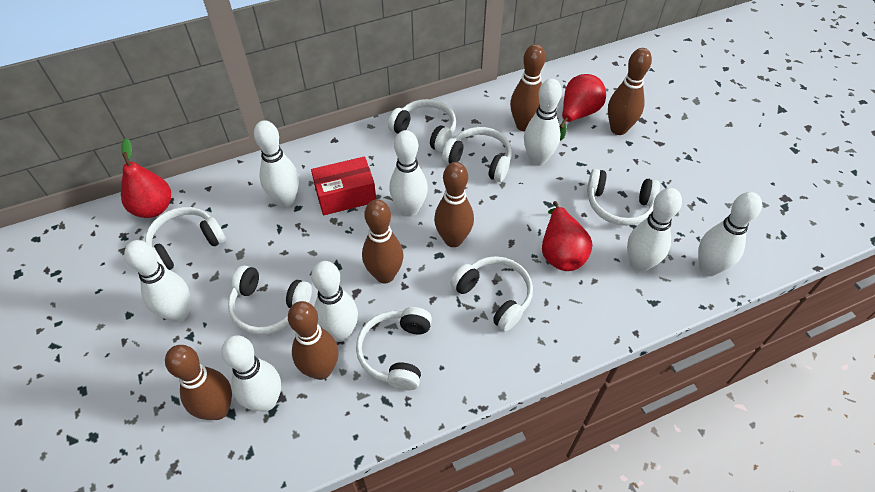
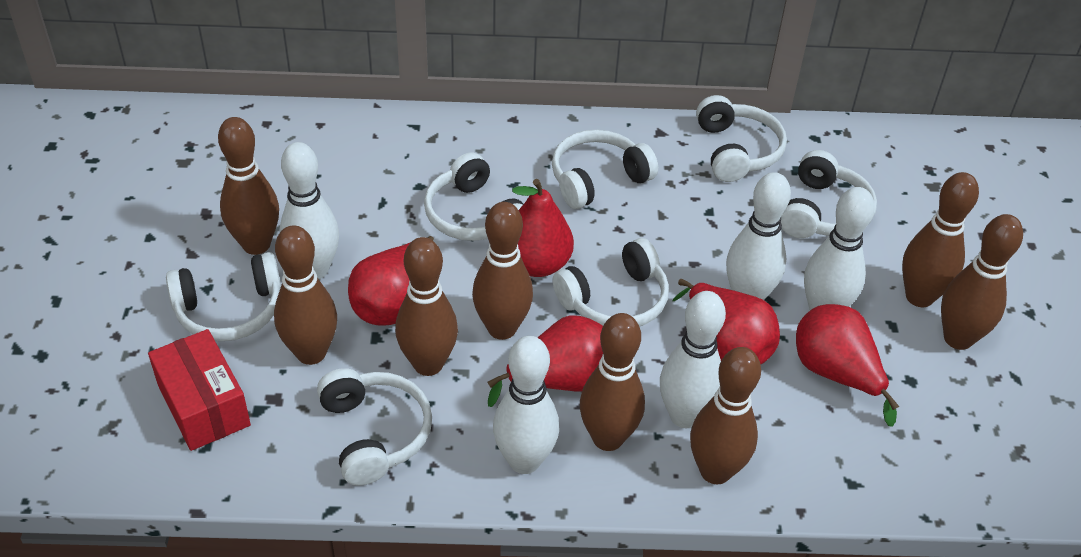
brown bowling pin: [165,345,232,420] [288,301,339,380] [362,199,403,284] [434,162,474,247] [510,44,546,132] [608,48,652,135] = 6 -> [218,117,279,255] [274,225,337,365] [395,237,458,376] [472,202,533,340] [580,313,645,451] [690,347,761,484] [902,172,979,307] [941,214,1023,350] = 8
red pear: [121,138,171,218] [542,201,593,271] [559,74,606,141] = 3 -> [348,236,434,326] [487,315,603,407] [512,179,574,277] [672,279,780,365] [796,304,899,427] = 5
white bowling pin: [124,240,190,322] [221,335,281,412] [254,120,299,207] [311,261,358,342] [389,130,428,217] [524,79,562,166] [627,188,682,272] [698,192,762,276] = 8 -> [280,142,339,279] [493,336,559,474] [660,291,726,428] [726,172,791,300] [804,187,875,310] = 5

